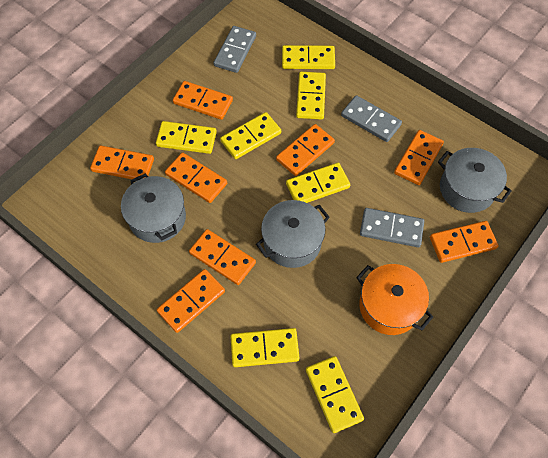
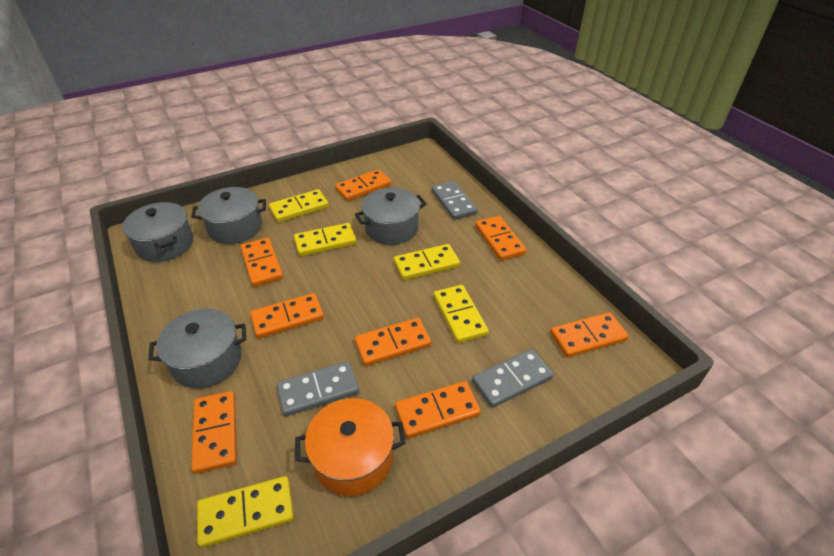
grey pot: [121,173,186,243] [256,200,330,268] [438,148,512,213] = 3 -> [122,202,193,262] [148,309,246,388] [191,187,266,244] [355,188,427,245] = 4
yellow domino: [156,121,217,154] [220,112,281,159] [230,328,299,367] [282,45,335,69] [286,163,350,203] [296,72,326,119] [306,356,364,433] = 7 -> [197,476,294,548] [269,189,329,222] [294,223,357,256] [394,244,460,280] [434,285,489,343] = 5

